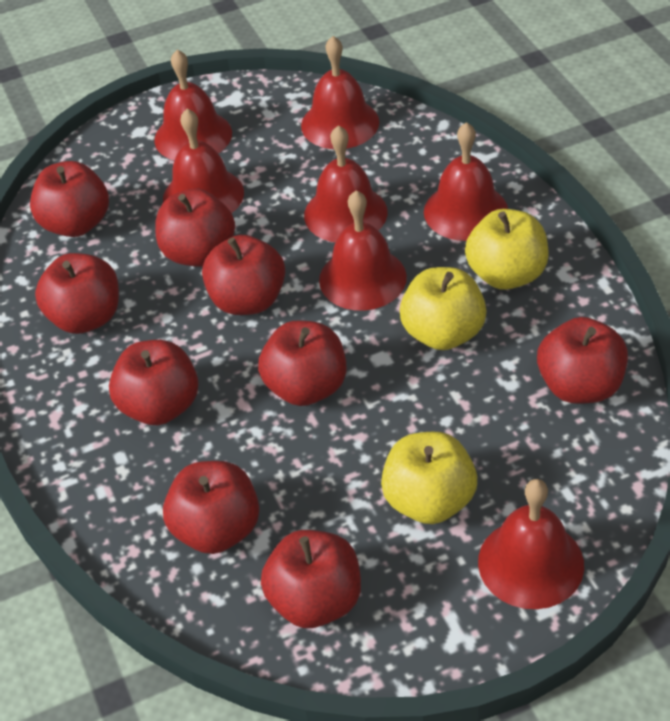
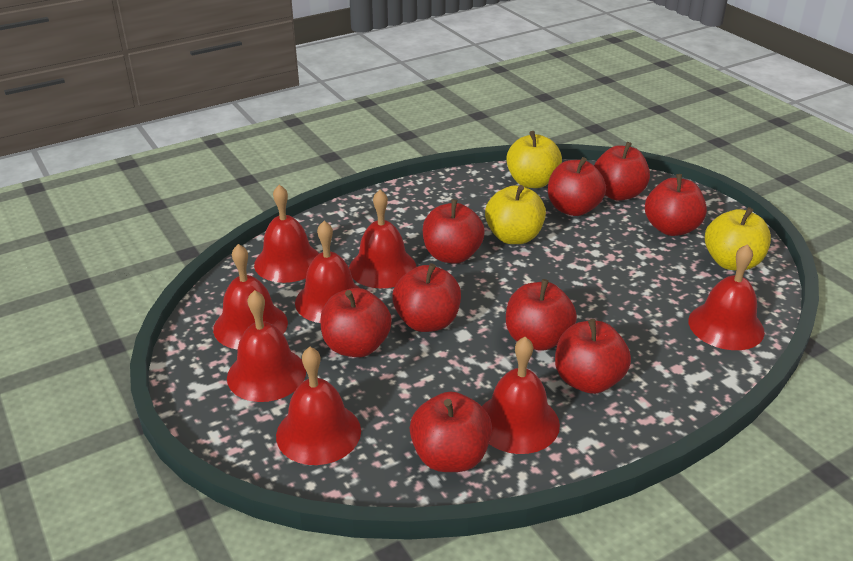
red bell: [154,50,232,161] [163,108,244,213] [301,36,379,149] [304,125,388,242] [319,190,407,311] [424,122,508,241] [478,479,584,609] = 7 -> [213,244,288,350] [227,290,306,402] [254,184,319,283] [276,347,361,465] [295,221,359,323] [349,190,416,288] [482,337,560,454] [688,244,765,350] = 8

